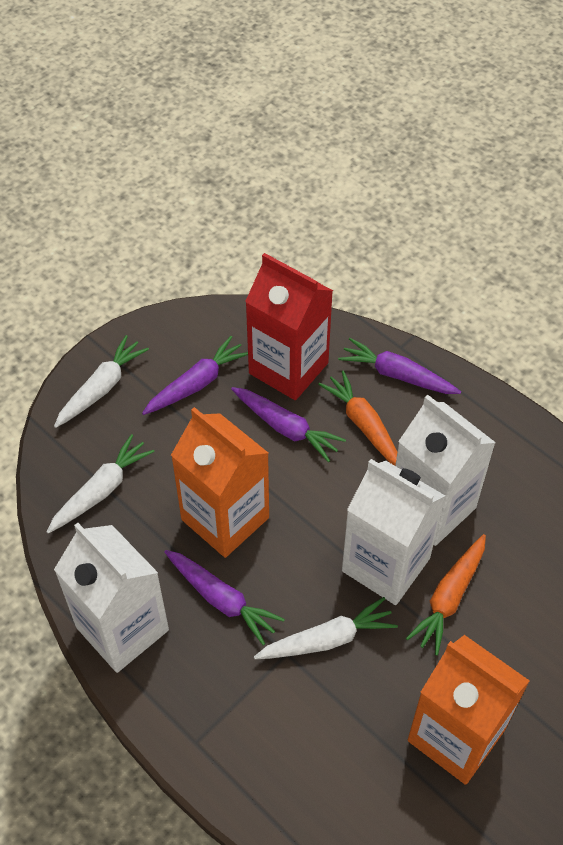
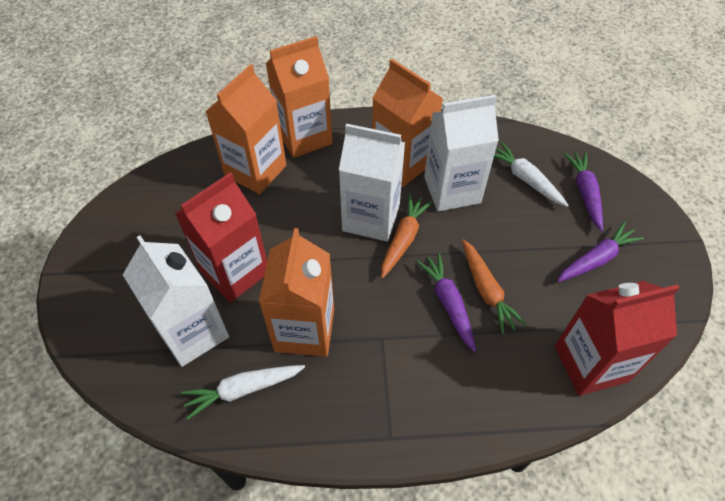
orange carton: [171,407,269,558] [408,635,530,785] = 2 -> [205,64,286,194] [259,228,334,357] [266,36,332,158] [372,59,443,187] = 4
purple carrot: [142,336,248,415] [164,550,285,645] [231,387,346,462] [338,338,461,394] = 4 -> [416,253,476,352] [557,221,644,282] [564,152,603,231] = 3
red carton: [245,253,333,400] = 1 -> [175,172,267,302] [555,281,679,396] = 2
white carrot: [46,434,155,534] [54,335,149,428] [254,597,398,659] = 3 -> [181,365,305,420] [494,142,568,207] = 2

